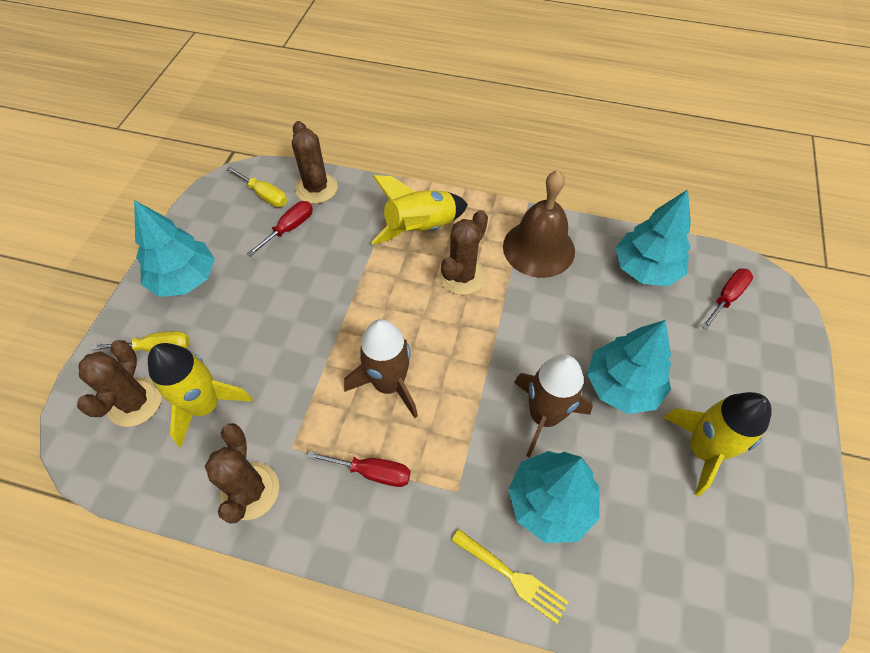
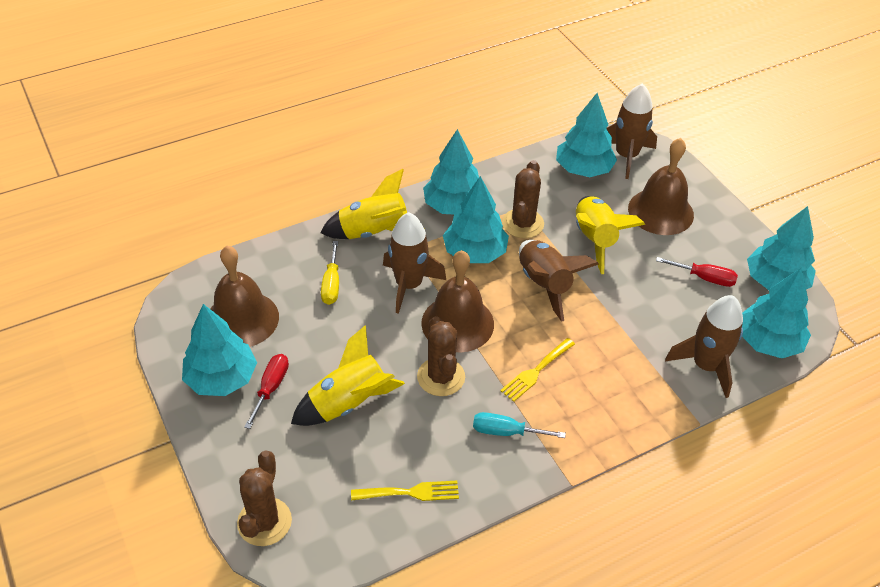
brown bell: [503,170,575,278] = 1 -> [211,246,279,347] [421,250,494,352] [628,138,694,235] = 3
brown cactus: [77,340,162,427] [205,423,279,524] [292,121,338,204] [439,210,488,295] = 4 -> [237,450,292,546] [417,316,465,396] [502,160,544,238] = 3
brown rocket: [344,319,418,418] [514,355,593,458] = 2 -> [383,212,446,314] [519,240,599,322] [606,83,657,179] [665,295,743,398] = 4
red screwdriver: [247,201,313,256] [307,451,411,487] [701,268,753,330] = 3 -> [244,354,289,429] [656,257,738,287] = 2
turquoise screwdriver: none = 0 -> [473,412,566,438] = 1
turquoise tree: [134,200,215,297] [508,451,600,543] [587,320,671,414] [615,189,691,286] = 4 -> [182,304,257,396] [423,129,479,214] [443,176,509,263] [556,93,617,177] [742,267,811,358] [747,206,816,290] = 6
yellow fork: [451,529,568,624] = 1 -> [351,481,459,501] [500,338,575,402] = 2
yellow screwdriver: [92,331,190,352] [226,167,287,207] = 2 -> [321,241,339,305] = 1

